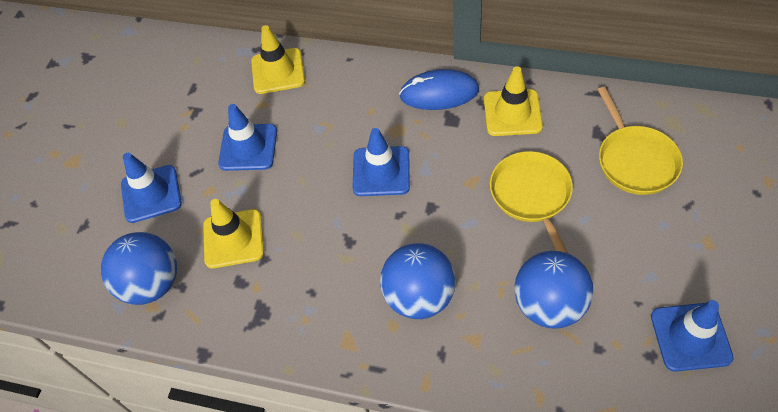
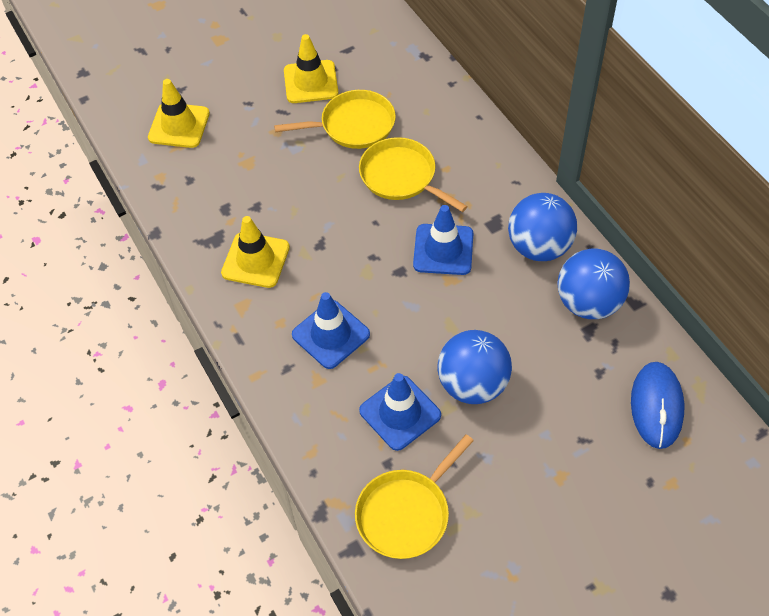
blue traffic cone: [121,153,182,223] [218,104,277,171] [353,128,410,196] [651,300,734,372] = 4 -> [292,292,370,369] [359,373,441,451] [413,205,473,275] = 3
yellow pan: [490,151,573,253] [597,87,683,195] = 2 -> [274,90,396,149] [355,434,474,559] [359,137,468,212] = 3

